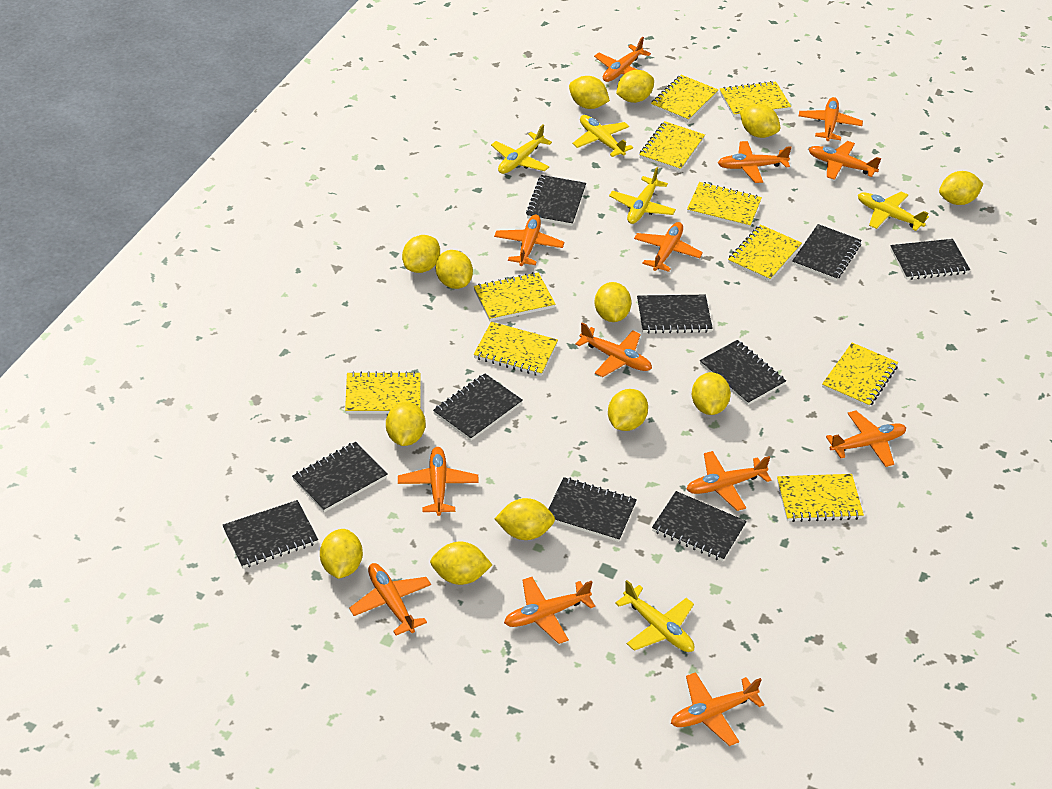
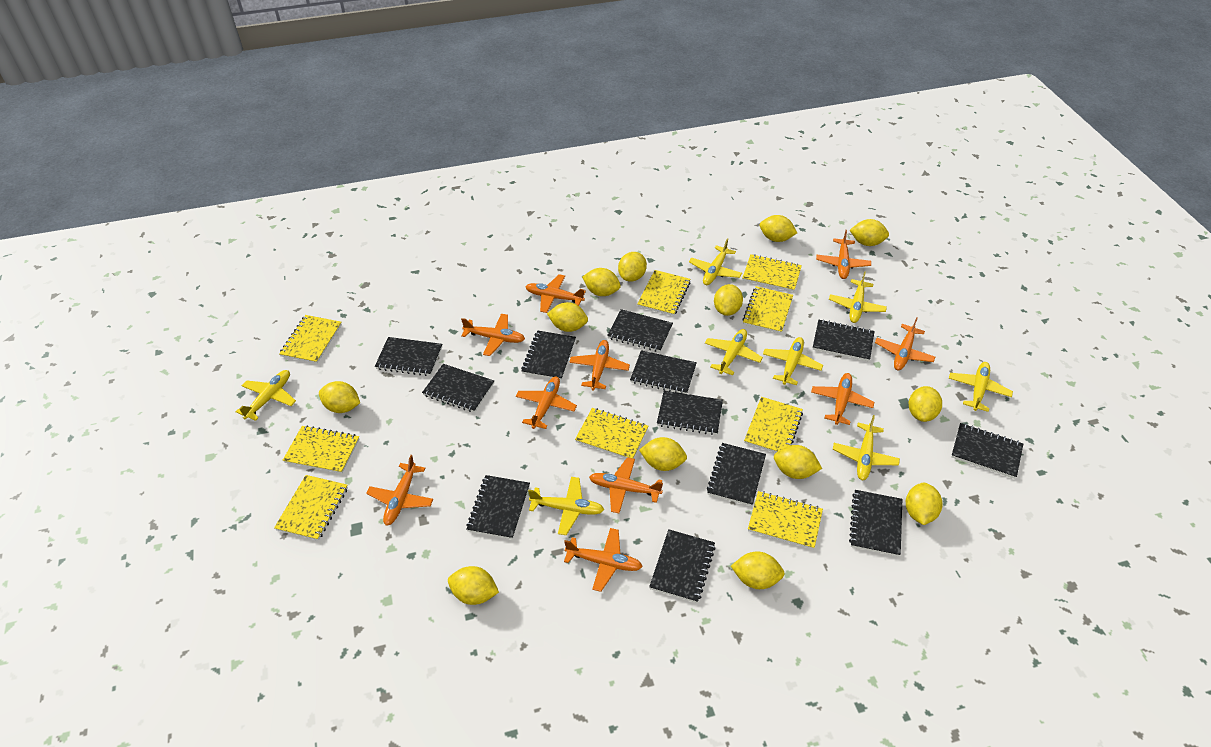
black notebook: [223,500,318,568] [292,442,388,512] [433,374,523,441] [526,175,586,226] [548,477,637,542] [637,295,713,334] [652,491,747,562] [700,340,786,405] [792,224,862,281] [890,239,970,280] = 10 -> [375,337,442,376] [422,364,494,413] [466,475,530,540] [521,330,576,380] [607,309,673,352] [630,350,697,394] [649,529,716,603] [657,391,723,435] [707,443,766,506] [813,319,874,362] [849,490,902,557] [951,423,1023,479] = 12
orange plane: [349,563,431,635] [398,447,479,516] [494,215,564,266] [504,577,595,644] [575,322,652,377] [594,37,651,82] [634,222,703,272] [671,672,764,746] [687,451,772,511] [718,141,792,183] [799,97,863,141] [809,141,881,180] [826,411,906,467] = 13 -> [366,455,433,526] [461,314,525,356] [516,377,577,429] [525,274,586,313] [564,528,643,592] [569,340,630,391] [589,457,663,513] [811,373,874,425] [816,230,871,279] [875,317,935,370] = 10
yellow notebook: [345,371,420,414] [474,272,556,321] [474,322,558,376] [639,121,705,171] [651,75,718,122] [687,182,762,228] [720,81,791,117] [728,224,802,282] [777,474,864,522] [822,343,898,408] = 10 -> [274,475,348,541] [279,315,342,364] [283,425,360,474] [575,408,648,458] [637,270,690,316] [742,254,802,292] [742,286,793,334] [744,397,803,453] [748,491,823,550] = 9
yellow plane: [491,124,552,174] [572,115,633,157] [609,167,676,224] [615,580,694,652] [858,191,929,231] = 5 -> [236,370,296,421] [528,477,604,535] [689,238,742,285] [705,329,763,375] [763,337,823,385] [829,271,887,323] [833,415,900,480] [949,362,1013,412] = 8

